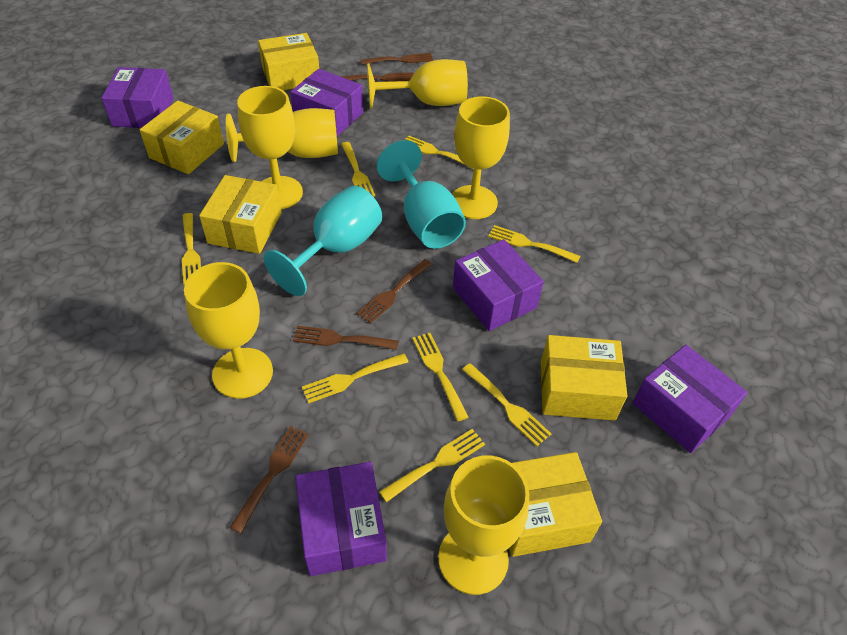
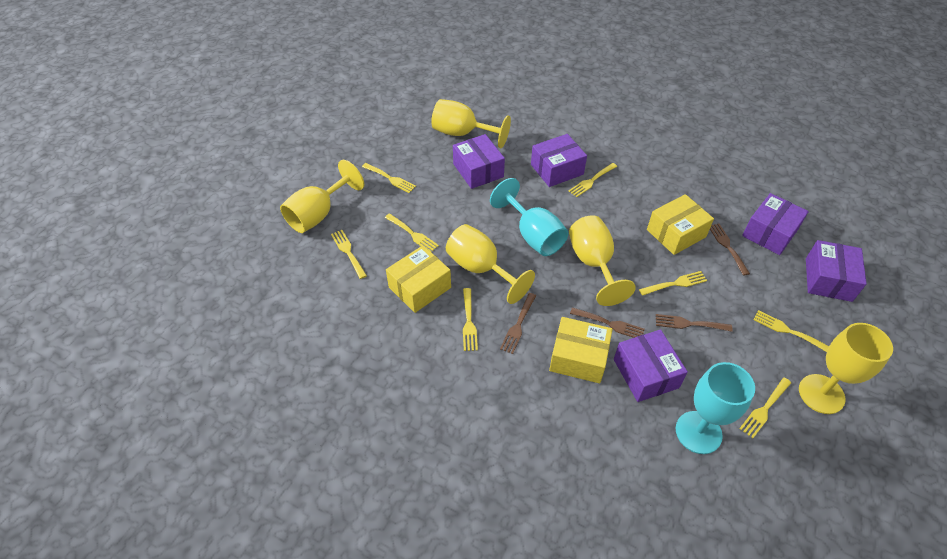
brown fork: [229,426,309,534] [293,326,399,350] [340,72,414,82] [357,259,432,324] [361,53,434,65] = 5 -> [500,293,536,354] [570,307,644,338] [656,314,733,332] [710,223,750,276] = 4
yellow box: [140,100,224,174] [199,175,282,254] [258,33,319,90] [509,452,602,557] [541,335,627,421] = 5 -> [386,245,451,313] [549,317,613,383] [647,194,714,255] = 3
yellow goblet: [184,262,273,399] [226,108,338,162] [237,86,303,209] [367,59,468,109] [438,455,529,595] [452,96,510,219] = 6 -> [280,160,364,233] [431,99,511,148] [446,224,535,304] [569,215,636,306] [799,323,893,414] = 5

